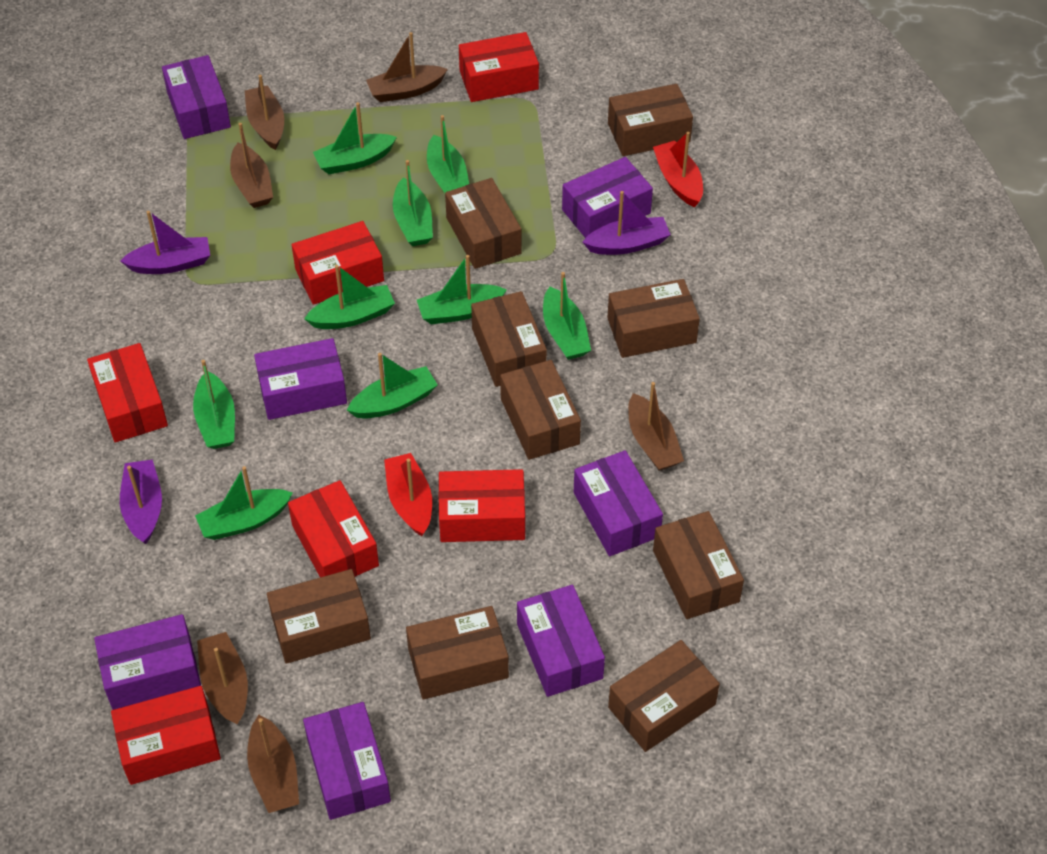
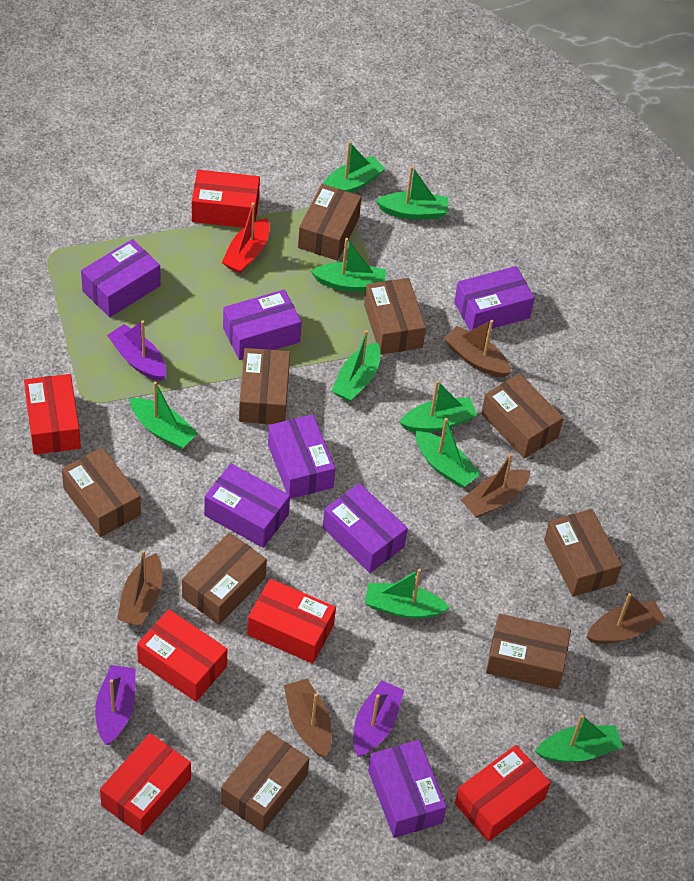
brown boat: [197,632,248,725] [230,123,273,208] [245,75,284,150] [247,715,299,813] [366,32,448,102] [628,382,684,471] = 6 -> [117,550,162,626] [284,679,332,757] [444,320,512,378] [461,453,530,518] [586,593,666,644] = 5
red boat: [384,453,432,536] [653,132,703,207] = 2 -> [222,202,270,274] = 1

